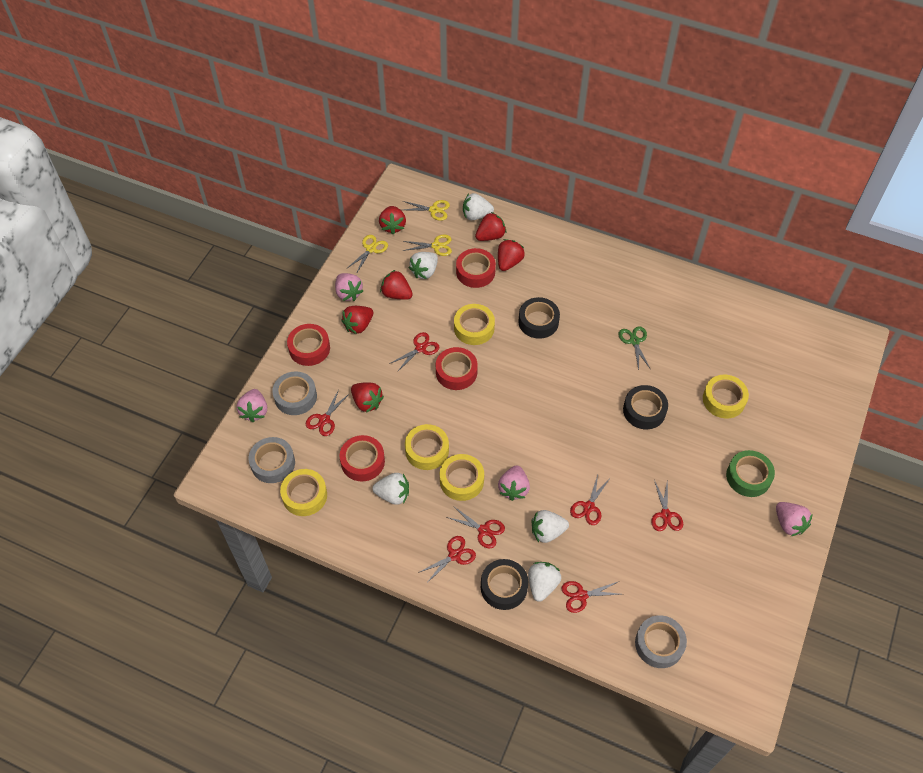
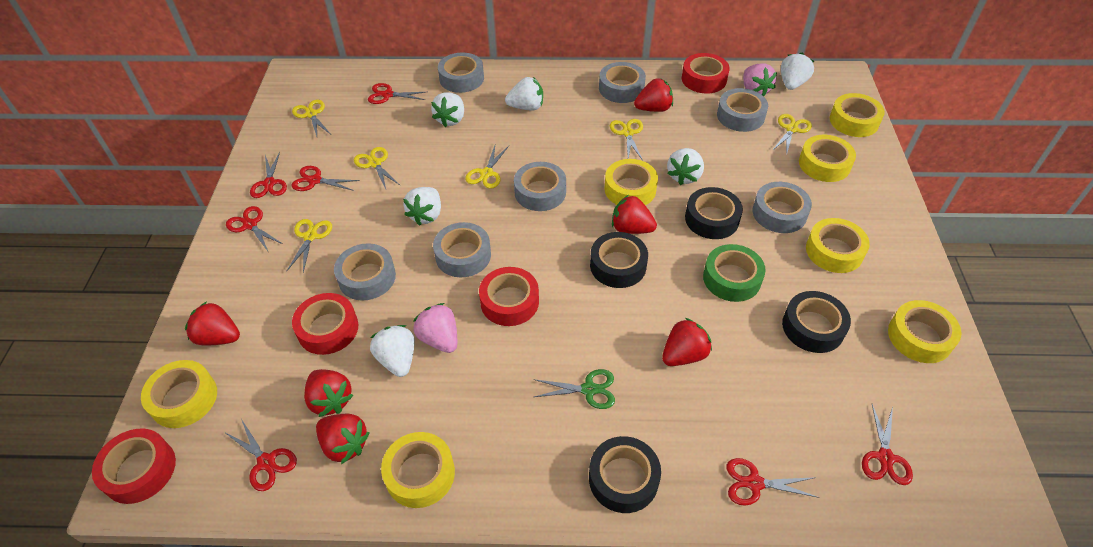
black tape: [481,559,528,610] [518,297,560,339] [623,385,668,429] = 3 -> [589,436,661,513] [590,232,648,288] [685,187,743,239] [782,291,851,353] = 4
grey tape: [249,437,295,483] [272,371,317,415] [635,615,687,668] = 3 -> [334,243,396,300] [433,222,491,277] [438,52,484,93] [514,162,566,211] [599,62,646,103] [717,88,768,132] [753,182,812,233] = 7
pink strawberry: [237,389,267,422] [335,273,363,301] [498,465,530,501] [776,502,812,537] = 4 -> [413,303,457,353] [743,63,777,96] = 2
white strawberry: [372,473,409,505] [409,252,438,279] [463,193,494,220] [528,562,561,602] [532,510,569,543] = 5 -> [370,325,415,377] [403,187,441,226] [431,92,464,127] [505,77,543,111] [667,148,704,185] [781,53,814,90] = 6
yellow scissors: [347,235,388,274] [403,200,450,221] [403,235,452,256] = 3 -> [286,219,332,273] [292,100,330,137] [354,147,401,189] [465,143,509,189] [610,119,643,160] [772,114,812,156] = 6
yellow tape: [280,469,327,516] [405,424,449,470] [440,454,484,501] [454,304,495,345] [703,375,749,419] = 5 -> [141,360,217,428] [381,432,455,508] [604,159,658,205] [799,135,856,182] [806,218,870,273] [830,93,885,137] [888,300,962,363] = 7

